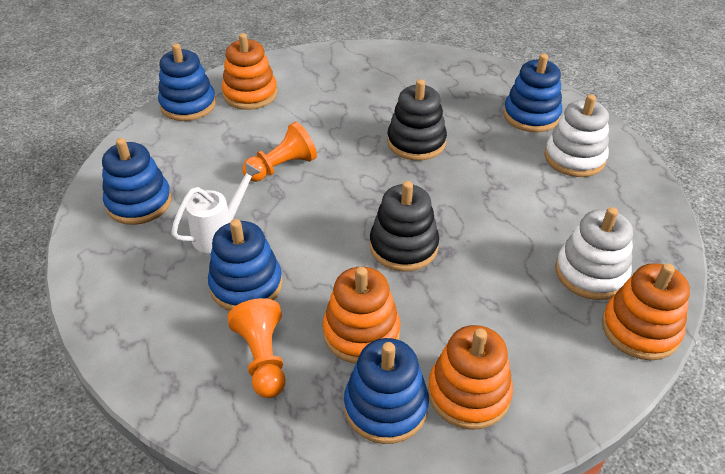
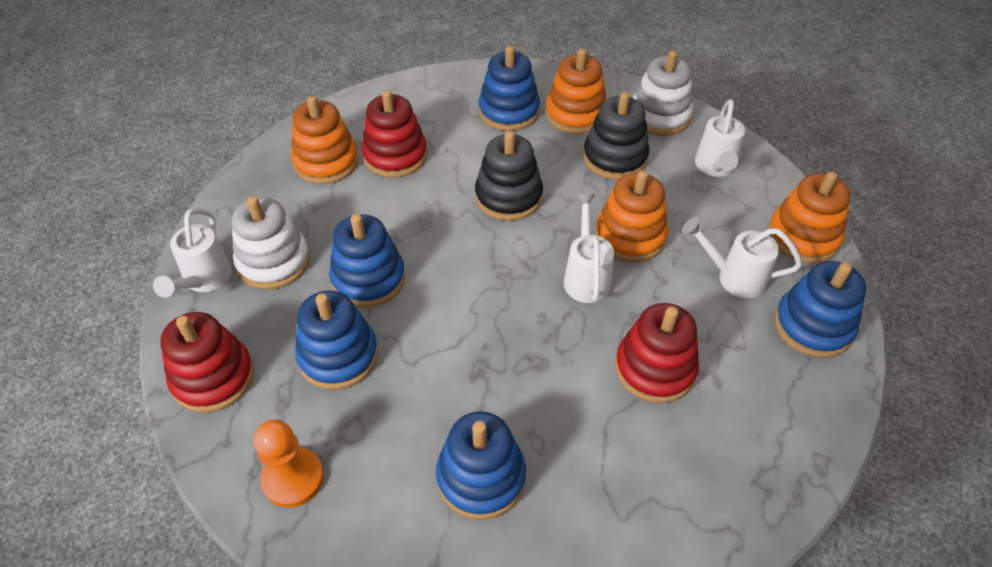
orange pawn: [227,298,285,398] [242,122,317,182] = 2 -> [254,419,324,508] = 1
red stacking toy: none = 0 -> [160,312,254,413] [361,90,427,178] [615,303,699,403] = 3
white watering can: [171,162,261,253] = 1 -> [153,208,232,298] [564,194,614,303] [682,217,802,298] [695,99,745,177] = 4

